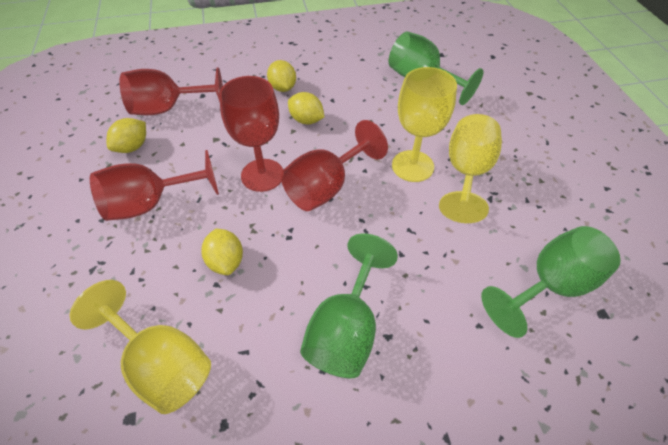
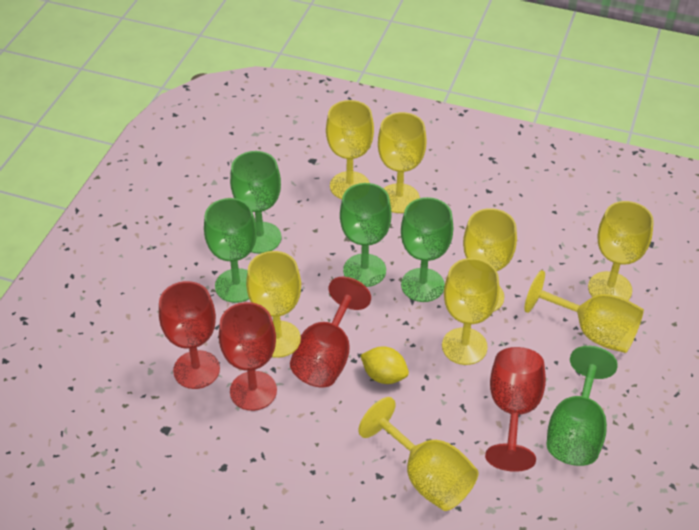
green goblet: [300,234,398,378] [389,32,484,105] [481,226,621,338] = 3 -> [204,198,257,303] [230,151,281,254] [340,183,392,287] [401,197,453,302] [547,346,618,466] = 5
yellow goblet: [70,280,211,414] [392,67,457,182] [439,114,502,223] = 3 -> [246,251,301,358] [326,100,374,199] [358,397,479,511] [378,112,426,213] [442,258,499,365] [463,208,517,311] [524,270,644,353] [588,201,654,300] = 8
yellow lemon: [107,118,146,153] [201,229,243,275] [267,60,296,92] [288,92,324,125] = 4 -> [360,347,409,384] = 1

